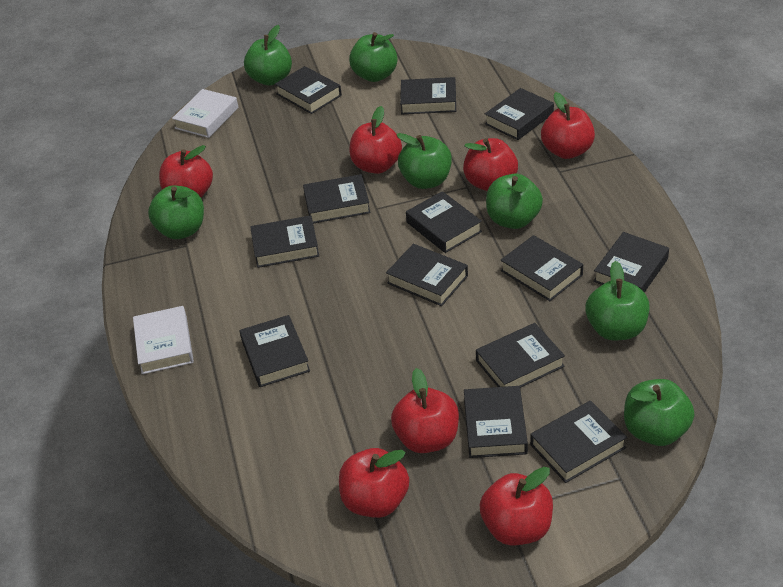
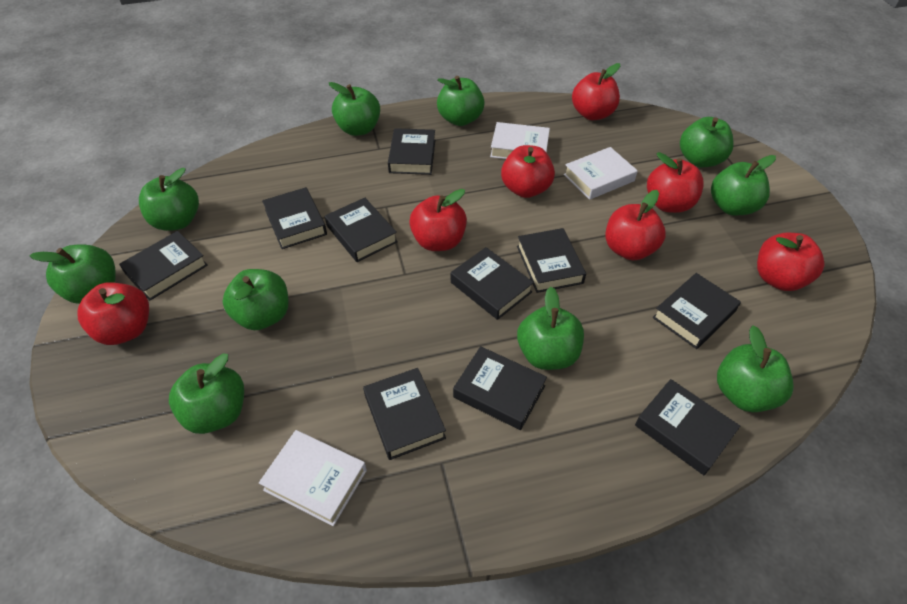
black book: [239,315,310,387] [250,215,319,268] [275,66,342,114] [303,174,371,223] [386,244,468,306] [400,77,456,114] [406,191,482,253] [464,386,528,458] [476,323,565,388] [485,88,554,140] [501,235,583,301] [530,401,627,483] [593,232,669,293] = 13 -> [119,231,208,301] [262,187,327,249] [325,198,398,262] [363,368,446,460] [388,128,435,175] [451,247,534,320] [453,346,547,430] [517,228,586,293] [635,379,740,475] [652,273,741,349] = 10
green apple: [148,186,204,239] [244,25,292,86] [349,32,398,82] [396,133,452,189] [486,174,543,229] [586,261,649,341] [624,379,694,446] = 7 -> [29,245,115,304] [139,168,199,231] [169,353,244,434] [222,269,289,330] [329,82,380,136] [437,76,485,126] [517,287,584,370] [680,117,734,167] [711,155,776,216] [717,326,794,412] = 10
white book: [133,306,194,374] [172,89,238,138] = 2 -> [259,430,367,526] [490,122,550,159] [564,147,638,200] = 3

